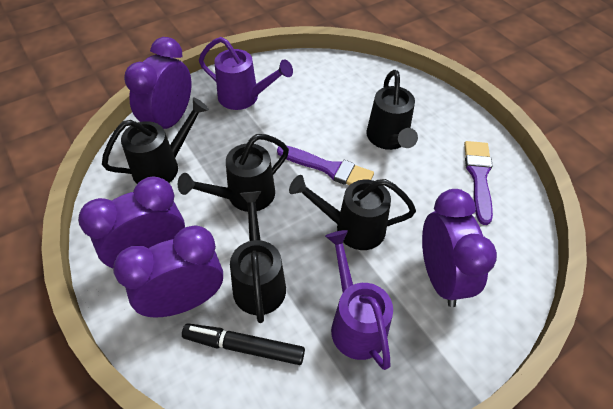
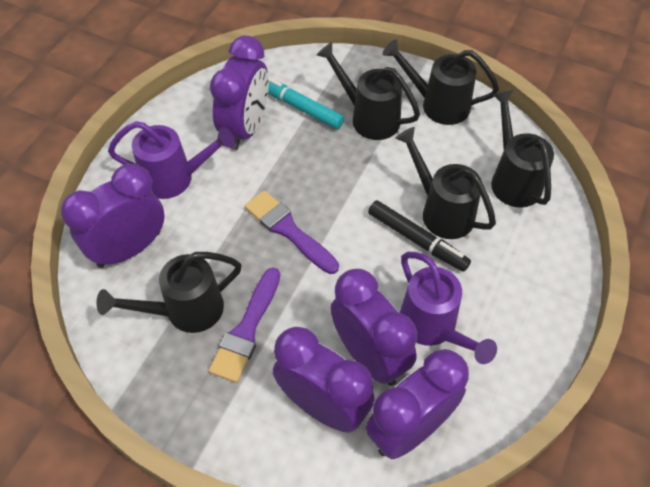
purple clock: [78,176,185,268] [113,225,223,317] [124,37,191,129] [422,189,497,307] = 4 -> [61,164,165,268] [210,36,269,150] [273,327,374,432] [331,269,417,386] [366,349,469,459] = 5
turquoise marker: none = 0 -> [268,77,344,129] = 1

